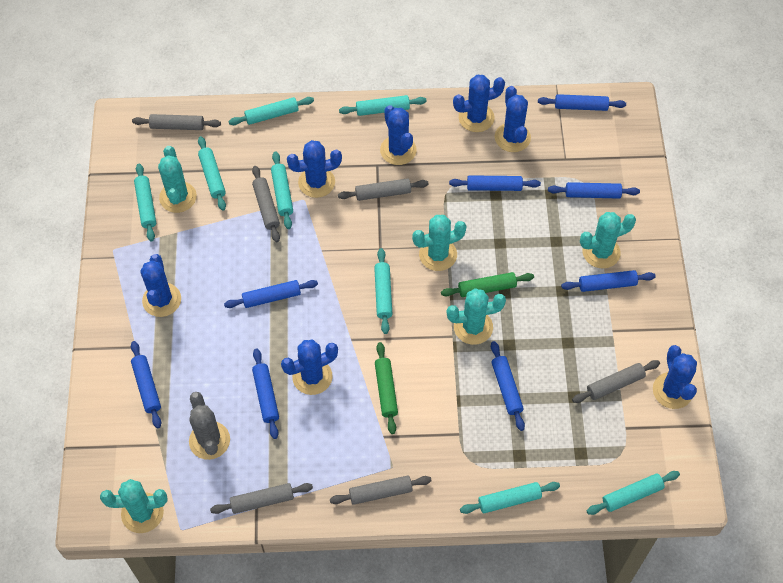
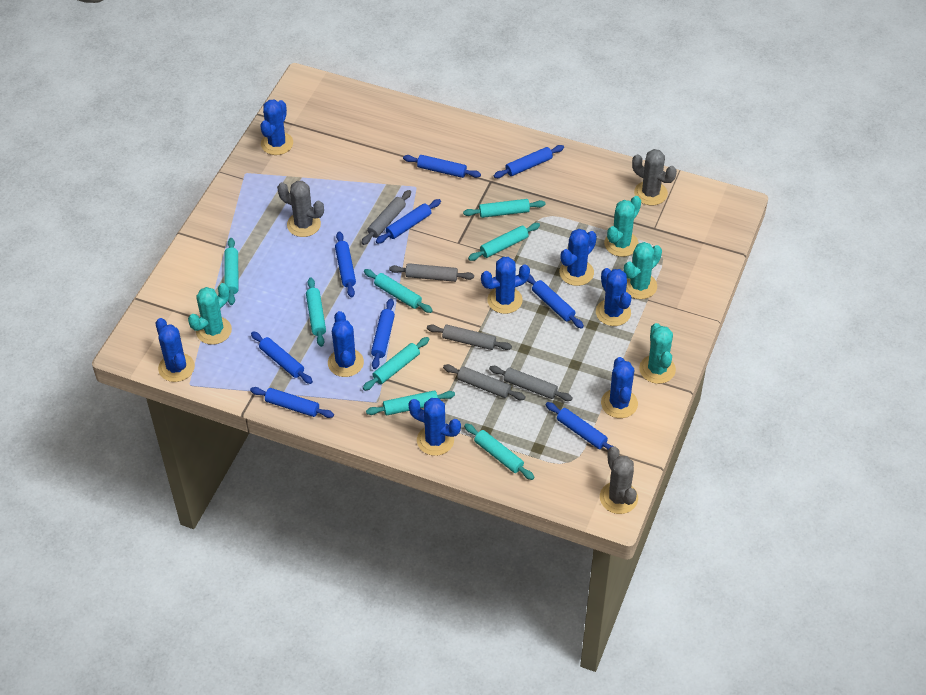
blue cactus: [140,254,181,317] [281,340,338,395] [287,140,342,198] [380,105,417,165] [453,75,505,132] [495,86,531,152] [653,345,697,409] = 7 -> [155,318,195,382] [260,100,293,155] [328,311,364,377] [408,398,461,456] [481,257,530,314] [559,229,597,286] [596,268,631,326] [601,357,638,418] = 8
blue rolling pin: [131,341,161,428] [224,280,318,308] [252,348,279,439] [449,175,541,191] [491,341,525,431] [538,94,626,111] [548,182,640,199] [561,270,656,292] = 8 -> [250,387,334,418] [251,331,313,384] [335,231,356,298] [371,298,395,369] [376,199,441,244] [403,155,481,178] [494,145,564,178] [527,275,584,329] [546,402,613,450] = 9
green rolling pin: [375,342,398,434] [441,272,534,297] = 2 -> none = 0
grey cactus: [189,392,230,460] = 1 -> [277,181,324,237] [600,446,638,514] [632,149,677,205] = 3
grey rolling pin: [132,114,221,130] [210,483,313,514] [252,166,280,242] [330,475,432,505] [338,178,429,201] [572,360,660,403] = 6 -> [362,190,411,245] [389,263,474,282] [427,325,512,350] [443,364,526,400] [489,366,573,401] = 5
turquoise cactus: [100,479,167,533] [158,146,197,213] [412,215,467,271] [446,288,506,345] [580,212,636,268] = 5 -> [188,283,232,345] [604,196,641,257] [624,242,662,299] [639,323,676,384] = 4

